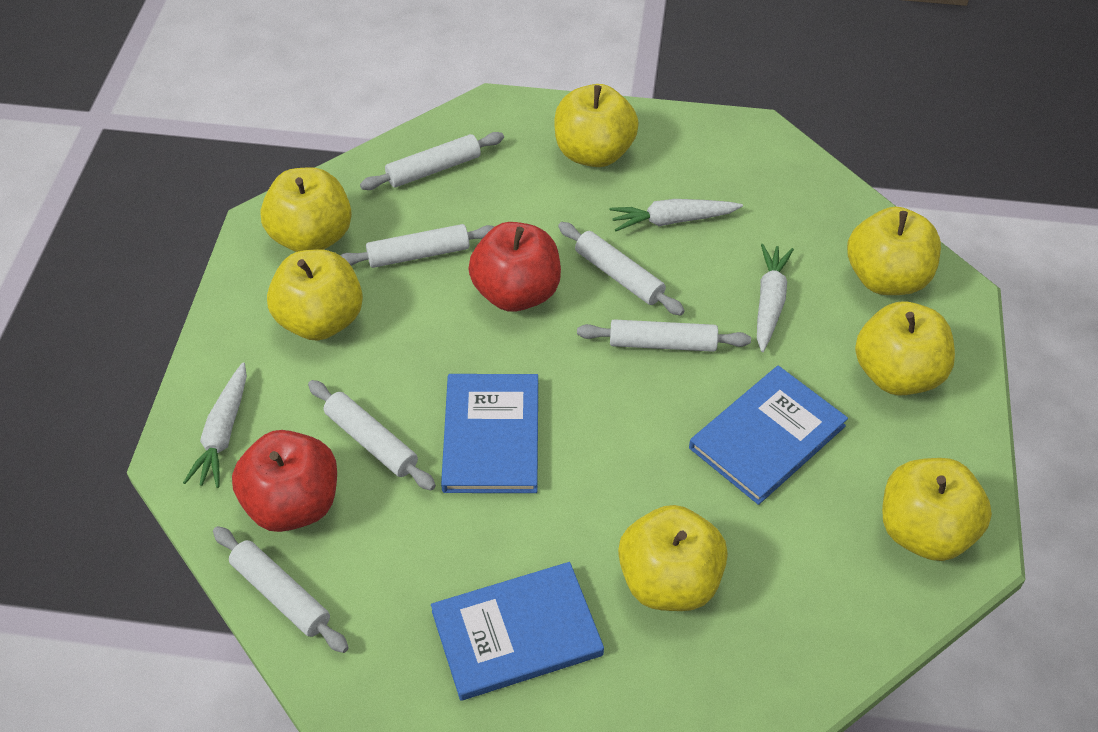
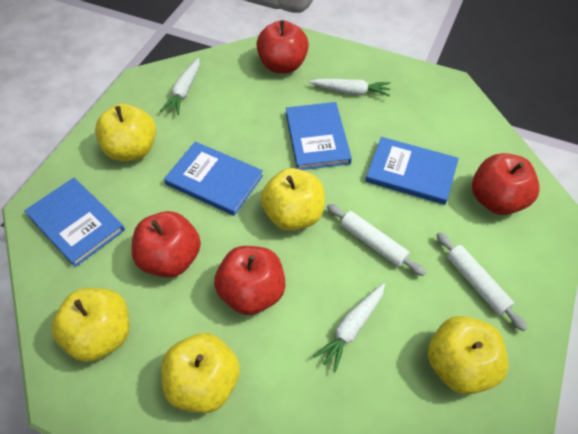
blue book: [431,562,604,700] [441,374,538,493] [689,366,848,505] = 3 -> [24,177,125,267] [164,142,263,216] [286,102,352,170] [365,137,459,205] = 4
red apple: [232,430,337,532] [468,222,561,312] = 2 -> [131,211,201,278] [214,246,286,315] [256,20,309,73] [472,153,540,215] = 4
white rolling pin: [213,526,349,653] [308,380,436,490] [340,224,495,268] [360,132,504,190] [558,222,685,315] [577,319,751,352] = 6 -> [327,204,426,276] [437,232,527,331] = 2
yellow apple: [260,167,352,252] [267,249,363,341] [554,84,639,167] [618,505,728,611] [847,206,941,295] [855,302,955,396] [882,458,992,561] = 7 -> [51,288,129,362] [95,104,156,161] [161,333,240,413] [261,168,325,231] [428,316,508,395] = 5

